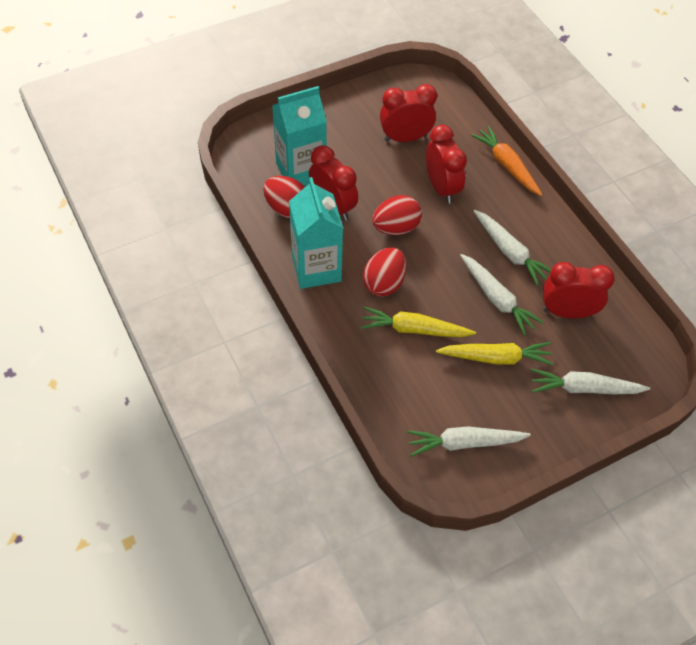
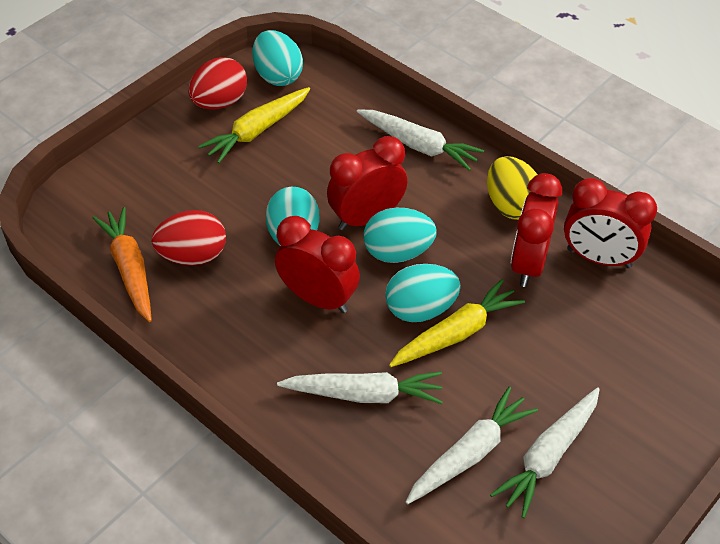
red egg: [263,176,305,218] [363,247,406,297] [372,195,422,235] = 3 -> [152,210,226,266] [188,57,247,110] = 2
turquoise carton: [272,86,327,186] [289,177,343,289] = 2 -> none = 0
turquoise egg: none = 0 -> [252,30,303,86] [266,187,320,246] [364,208,437,263] [385,264,461,322] = 4
yellow egg: none = 0 -> [487,156,538,220] = 1

